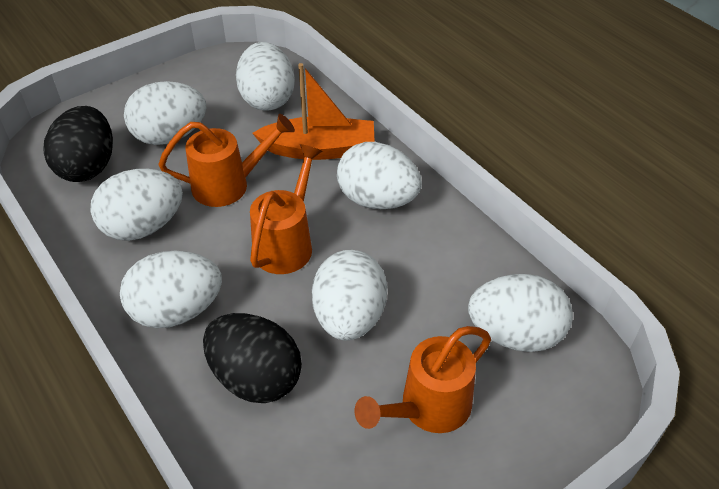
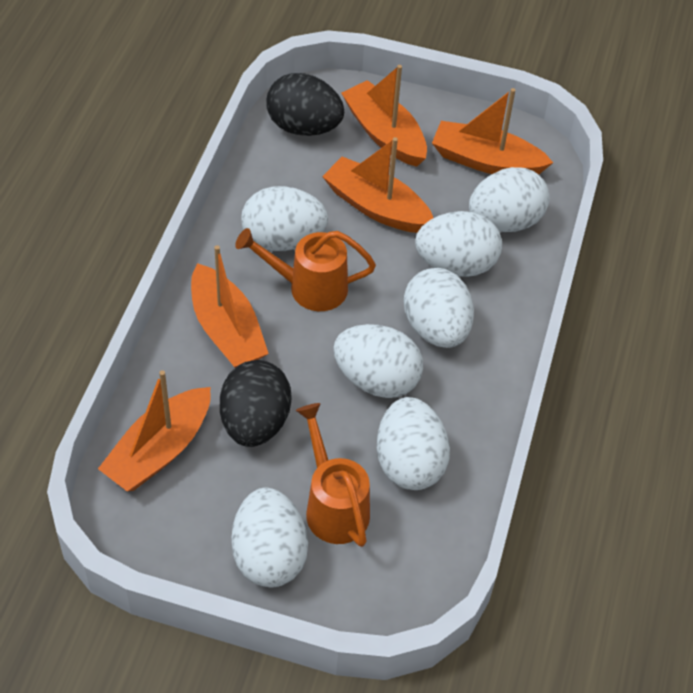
orange boat: [252,63,375,160] = 1 -> [98,370,211,491] [191,245,269,368] [322,137,433,233] [341,65,427,167] [432,88,553,175] = 5
orange watering can: [158,114,295,207] [250,144,322,274] [355,326,491,433] = 3 -> [235,228,376,311] [296,403,370,547] = 2

